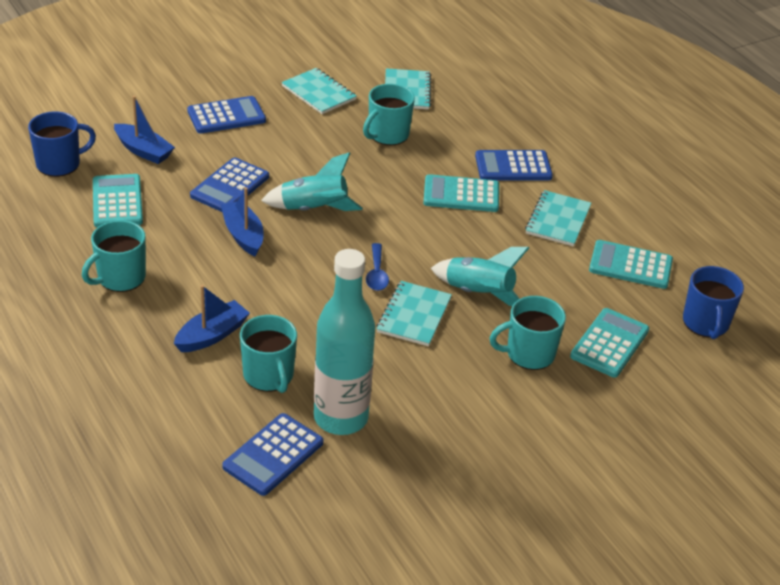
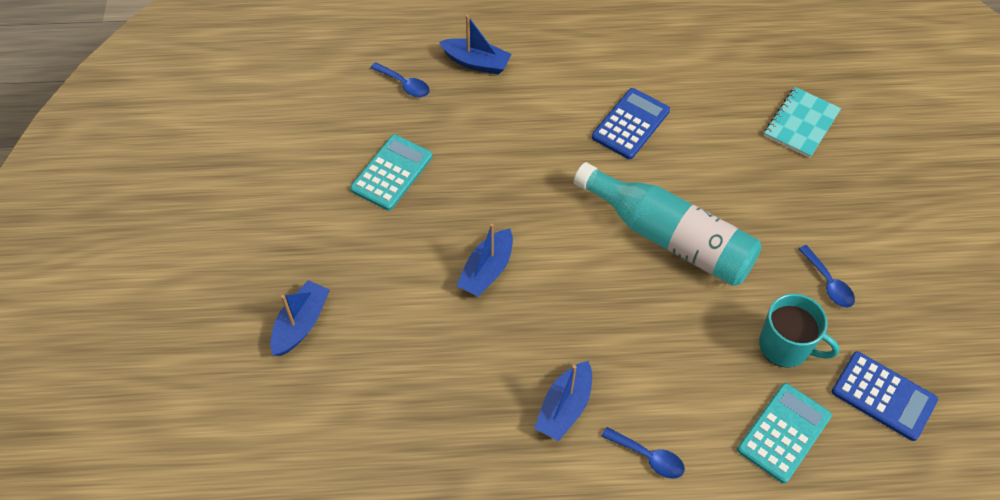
blue boat: [114,96,175,164] [174,285,250,352] [221,187,264,257] = 3 -> [270,280,330,356] [439,15,512,75] [456,224,513,297] [534,361,592,441] = 4
blue calculator: [187,96,266,134] [190,157,269,212] [222,413,323,496] [475,150,553,181] = 4 -> [592,88,670,159] [832,351,938,441] = 2
blue mug: [28,111,96,177] [683,266,744,339] = 2 -> none = 0
blue spoon: [366,243,389,291] = 1 -> [370,62,430,97] [601,427,685,479] [798,245,855,308] = 3
turquoise calculator: [93,174,143,227] [423,174,499,212] [570,308,649,378] [589,240,673,289] = 4 -> [350,134,432,211] [737,383,832,484] = 2
turquoise mug: [82,220,146,292] [240,315,297,393] [363,84,415,145] [489,296,566,370] = 4 -> [759,294,840,368] = 1
turquoise notebook: [282,68,357,114] [376,281,452,346] [385,68,431,110] [525,190,591,246] = 4 -> [764,87,841,158] = 1
turquoise rocket: [261,152,363,211] [431,247,529,306] = 2 -> none = 0

